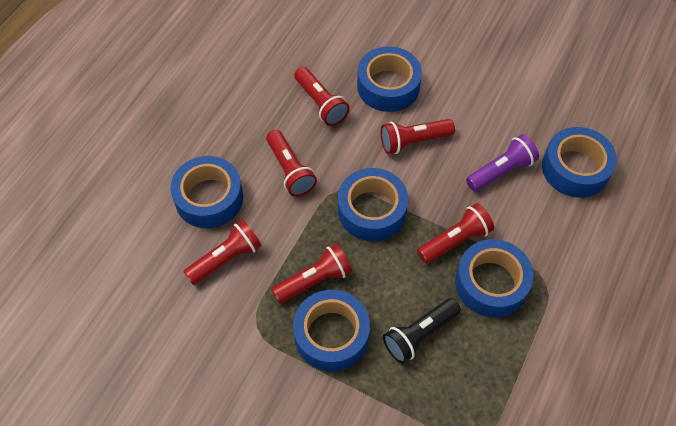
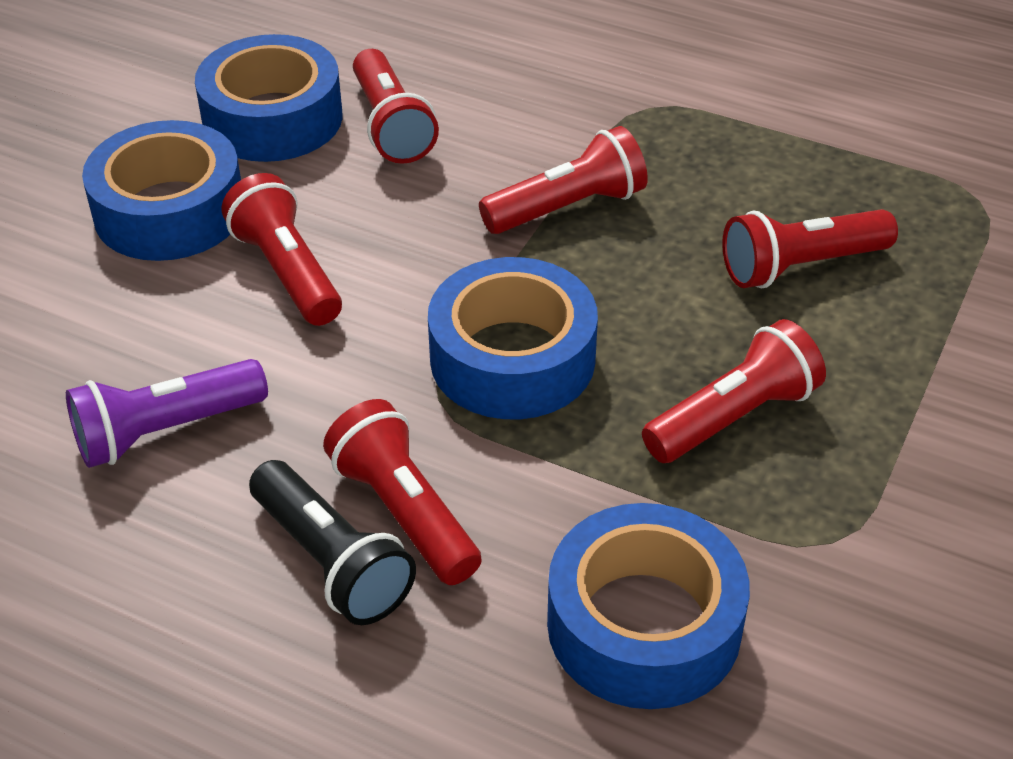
blue tape: [170,156,243,228] [293,290,370,371] [338,168,408,241] [357,46,422,112] [455,239,533,317] [542,127,617,198] = 6 -> [82,120,241,261] [195,34,343,162] [428,257,598,419] [547,503,750,709] = 4

